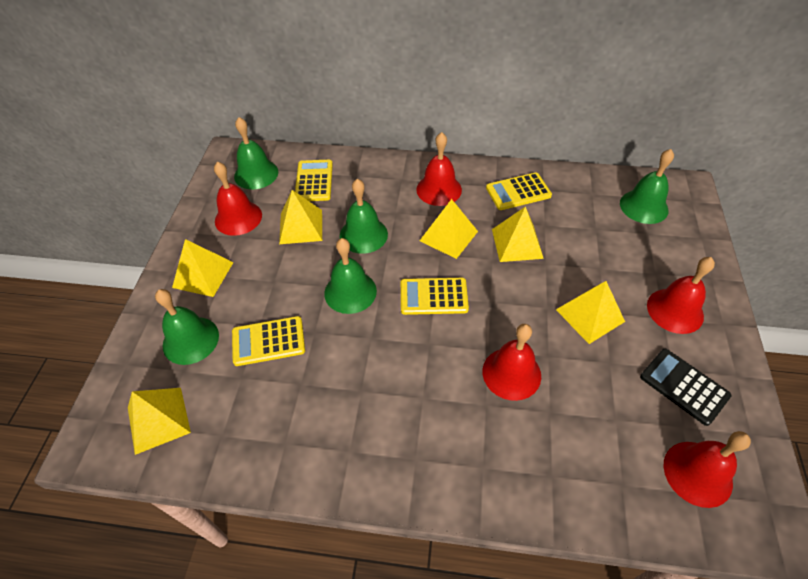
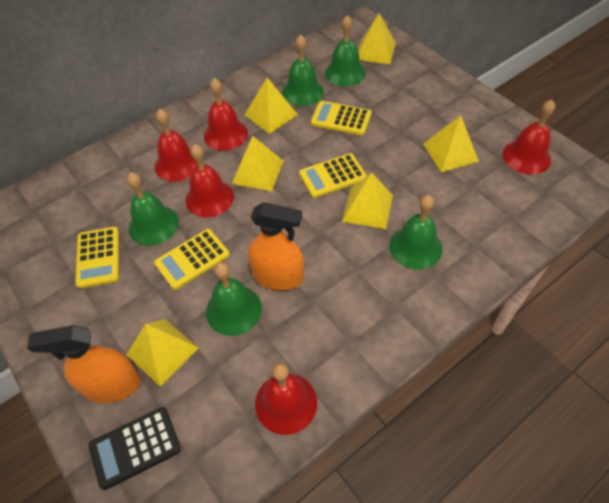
orange spray bottle: none = 0 -> [27,325,141,403] [248,202,304,290] = 2

